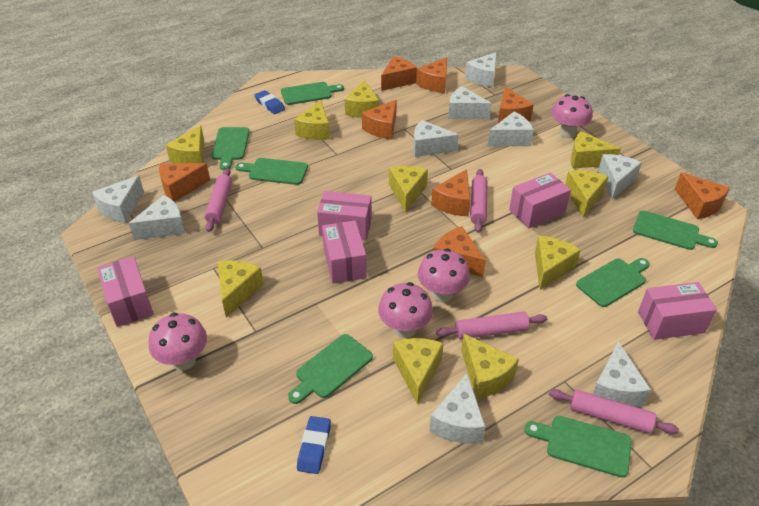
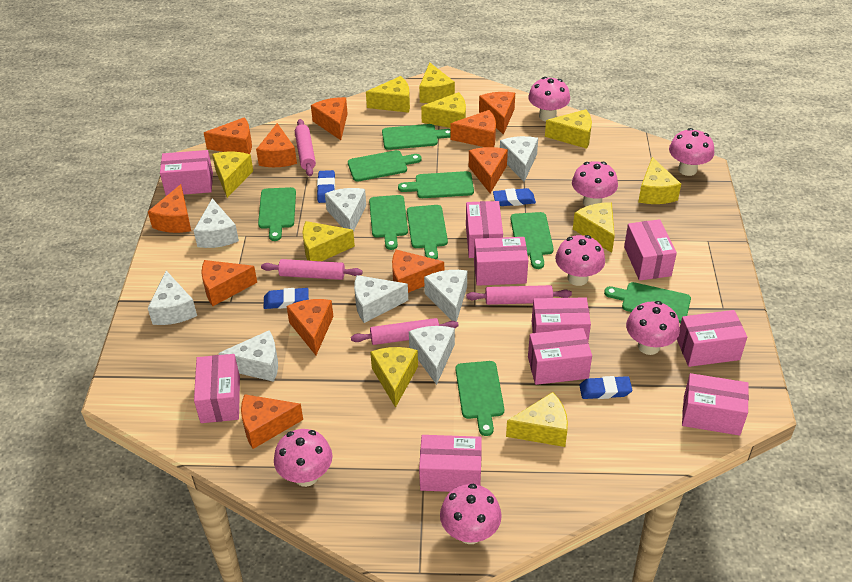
blue eraser: [255,90,285,114] [297,416,331,474] = 2 -> [264,288,309,309] [317,170,335,203] [493,188,536,206] [579,376,632,399] = 4
green cutting board: [211,127,250,170] [235,158,308,185] [281,82,344,105] [288,334,373,404] [525,416,632,478] [576,258,650,307] [633,211,718,250] = 7 -> [258,187,296,241] [348,150,422,182] [369,195,408,250] [382,124,451,150] [398,171,474,198] [407,205,448,259] [456,361,504,436] [511,212,554,269] [604,282,691,323] = 9
orange cheese: [159,163,210,202] [362,100,397,139] [381,56,417,91] [416,57,447,93] [431,169,470,216] [434,226,486,277] [498,86,533,123] [675,172,730,219] = 8 -> [148,184,191,233] [201,260,257,306] [204,117,252,154] [241,394,303,449] [256,123,297,167] [286,299,334,355] [311,97,348,140] [392,250,444,293] [451,110,496,147] [469,147,508,193] [479,92,515,135] = 11
pink box: [97,256,154,327] [317,191,372,240] [322,220,367,284] [509,172,571,228] [638,282,717,340] = 5 -> [160,150,213,196] [194,354,240,423] [419,435,482,492] [466,201,503,258] [474,237,528,286] [528,328,592,385] [532,298,591,341] [624,219,677,281] [677,310,747,367] [682,373,749,436] = 10
pink mushroom: [149,313,207,371] [378,282,433,338] [418,248,470,302] [551,94,592,138] = 4 -> [274,429,332,487] [440,484,502,544] [528,77,570,122] [555,235,605,286] [572,161,618,207] [626,301,680,355] [669,128,714,176] = 7
white cheese: [92,176,144,223] [128,195,185,240] [414,120,458,157] [429,373,486,444] [448,86,492,119] [465,52,497,87] [488,111,534,146] [593,341,651,407] [598,154,642,199] = 9 -> [148,271,197,325] [193,198,239,248] [218,330,278,382] [325,188,366,232] [354,275,408,323] [409,326,455,385] [424,270,467,322] [500,136,538,182] = 8

